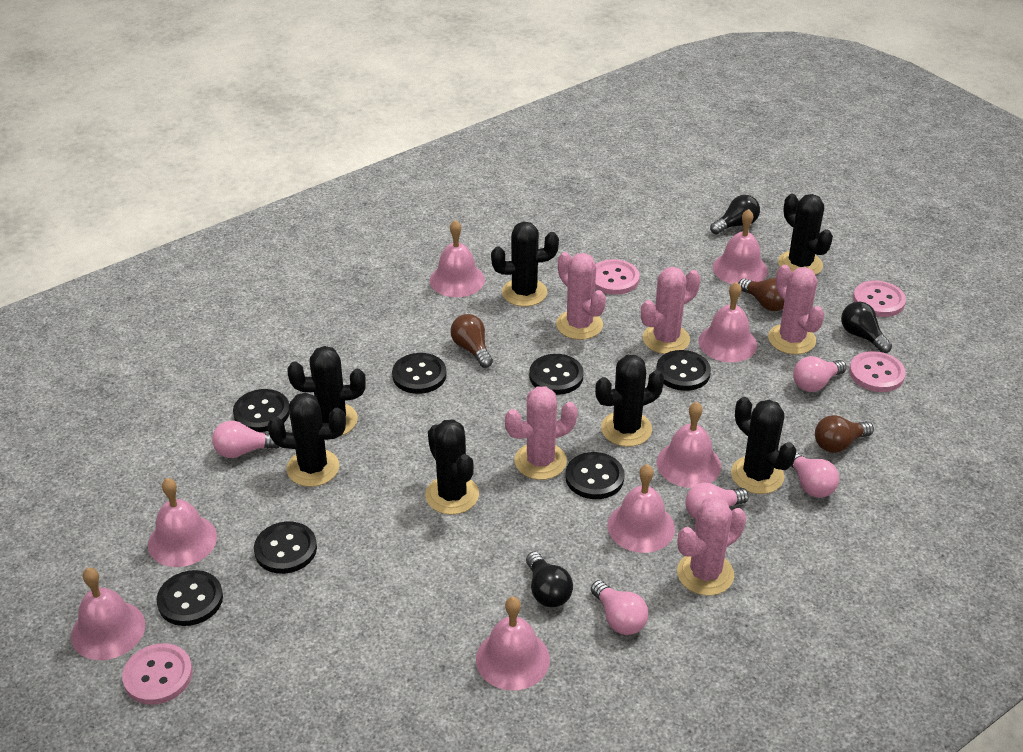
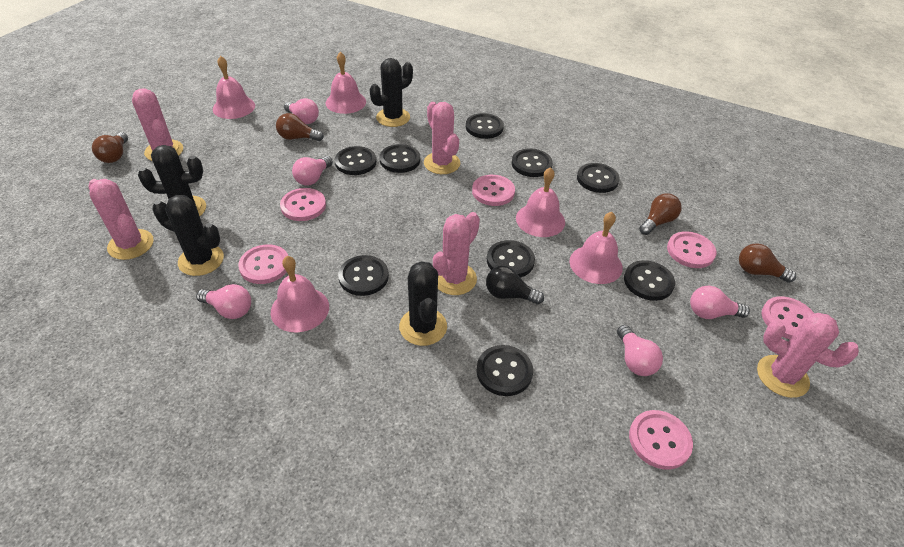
black button: [156,570,223,626] [233,389,289,432] [254,521,317,574] [392,353,446,394] [529,354,584,395] [565,452,625,499] [656,350,711,391] = 7 -> [335,146,376,175] [338,255,389,296] [379,144,420,173] [466,113,504,139] [476,345,533,396] [487,240,535,278] [512,148,553,177] [577,163,620,193] [624,260,675,301] = 9
black cactus: [268,393,346,487] [287,346,366,436] [425,419,479,515] [491,221,559,307] [595,355,664,447] [731,397,796,494] [778,194,833,275] = 7 -> [138,145,206,216] [152,195,224,276] [370,58,413,127] [399,261,447,346] = 4
black light bulb: [526,552,573,607] [710,195,760,234] [841,302,892,353] = 3 -> [486,266,544,304] = 1
brown light bulb: [450,314,493,368] [738,278,785,311] [815,415,874,453] = 3 -> [92,132,128,163] [276,113,324,141] [639,193,682,235] [739,243,796,283] = 4
pink bell: [71,568,145,660] [148,478,217,567] [430,220,485,297] [476,597,550,690] [608,464,675,553] [657,402,721,488] [699,282,757,362] [713,209,768,284] = 8 -> [213,56,255,119] [271,256,329,333] [326,52,366,114] [516,167,565,237] [570,212,623,284] = 5
pink button: [122,643,193,705] [595,259,640,295] [849,351,906,392] [853,280,906,317] = 4 -> [238,244,288,284] [280,188,326,221] [472,175,515,206] [629,410,693,470] [667,231,717,268] [762,296,814,339] = 6

